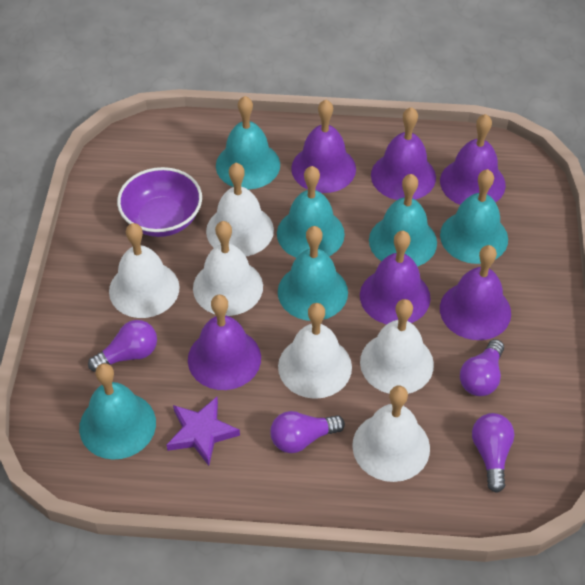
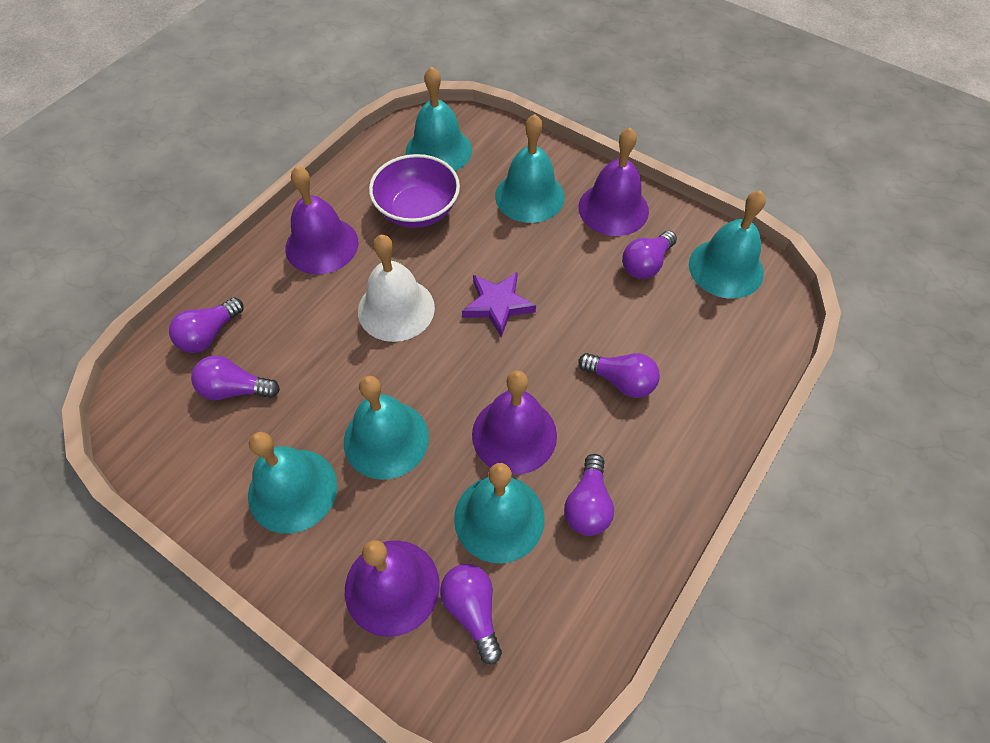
purple bell: [188,295,261,390] [291,100,356,193] [360,231,431,324] [371,107,436,200] [440,114,506,205] [440,245,511,340] = 6 -> [285,166,358,274] [345,540,440,637] [472,371,557,475] [579,127,649,236] = 4
purple light bulb: [88,320,157,372] [270,411,345,453] [460,339,504,396] [472,413,514,493] = 4 -> [169,297,243,353] [191,355,280,400] [440,564,502,664] [564,454,614,536] [578,353,660,398] [623,231,677,279] = 6
white bell: [109,223,180,318] [193,221,263,316] [206,163,274,256] [278,303,352,399] [352,386,430,482] [360,299,434,394] = 6 -> [358,235,435,342] = 1

